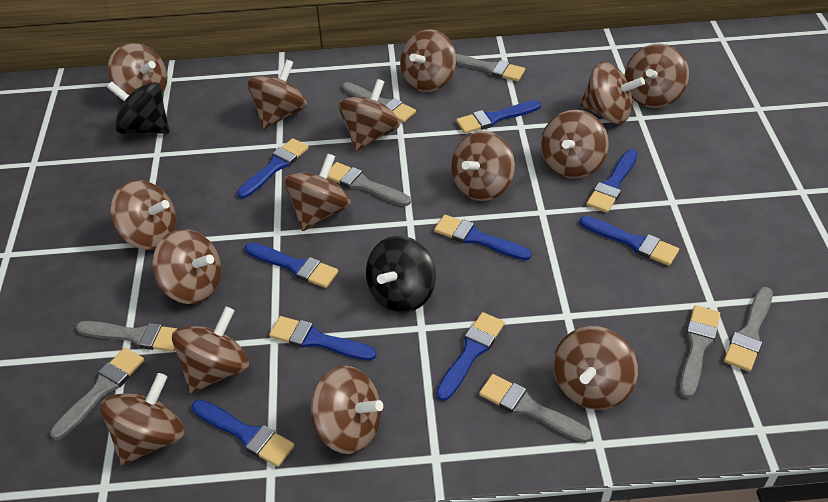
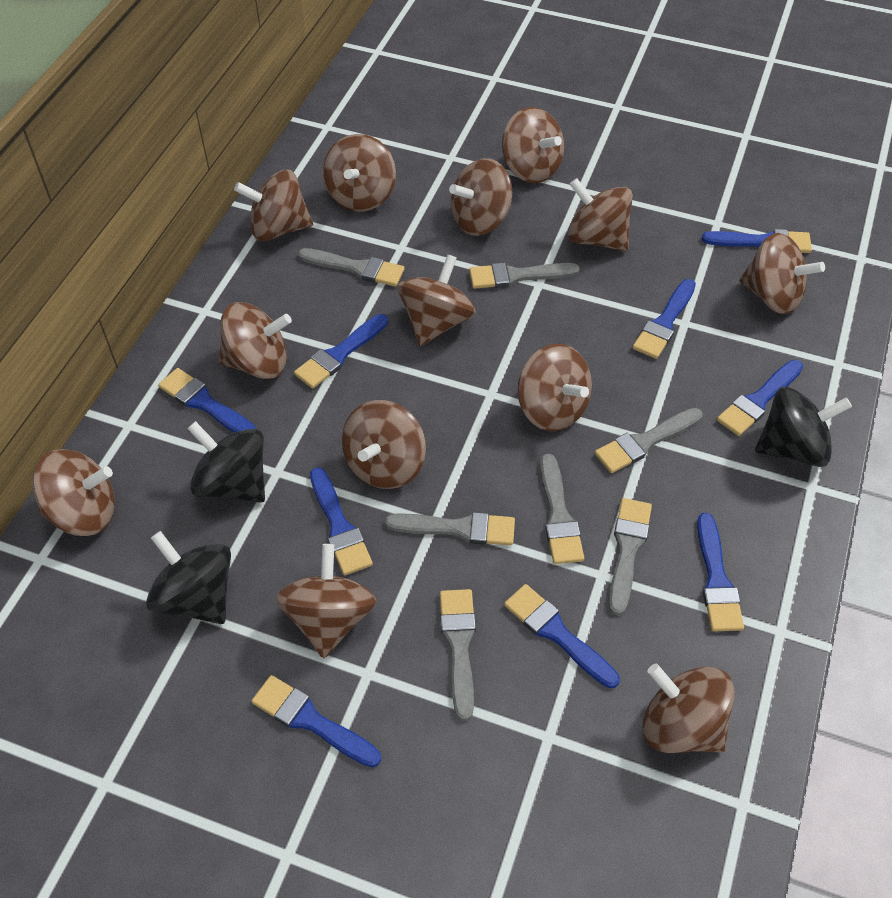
black spinning top: [107,81,170,134] [366,236,436,313] = 2 -> [146,531,231,624] [187,421,265,503] [755,387,852,467] = 3
brown spinning top: [100,373,184,466] [108,43,167,95] [110,180,176,250] [152,229,221,304] [172,307,249,394] [247,59,307,129] [284,153,351,231] [311,366,383,454] [338,79,400,151] [400,30,456,92] [451,131,515,201] [541,110,609,179] [553,326,638,410] [580,62,645,124] [625,43,689,108] = 15 -> [32,449,115,536] [219,302,292,379] [234,170,313,242] [275,544,376,658] [323,134,396,212] [342,400,426,489] [398,254,476,346] [449,158,512,236] [502,107,564,183] [518,344,592,431] [568,178,633,251] [642,664,735,753] [739,233,825,314] = 13
grey brush: [50,348,144,440] [76,321,178,352] [327,162,411,206] [342,82,416,123] [456,54,525,82] [479,374,592,443] [679,305,720,398] [724,287,773,372] = 8 -> [298,248,405,287] [385,512,515,546] [440,589,476,721] [469,263,580,289] [540,454,584,564] [595,408,703,473] [609,498,652,616] = 7

